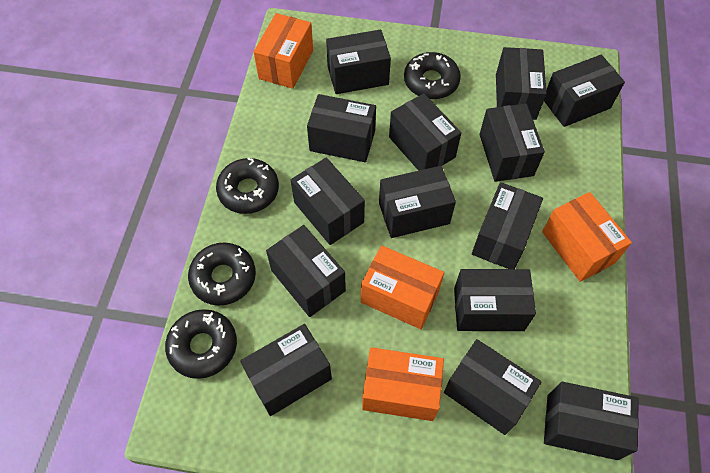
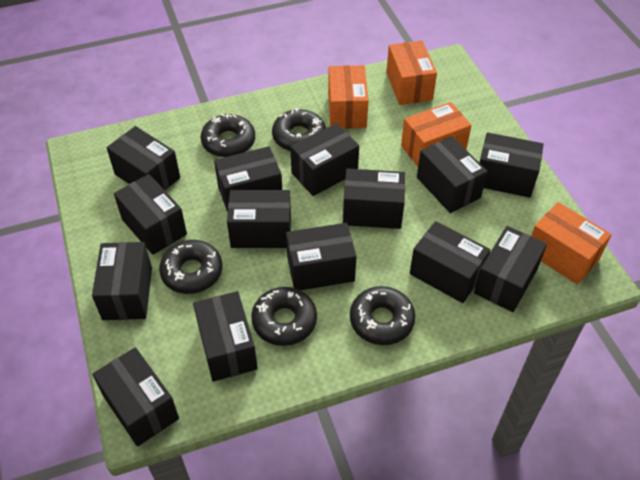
black donut: [165,309,237,379] [188,242,256,306] [216,158,279,214] [404,52,461,99] = 4 -> [159,240,222,294] [201,114,255,157] [251,287,317,346] [272,108,326,151] [350,286,416,345] = 5

